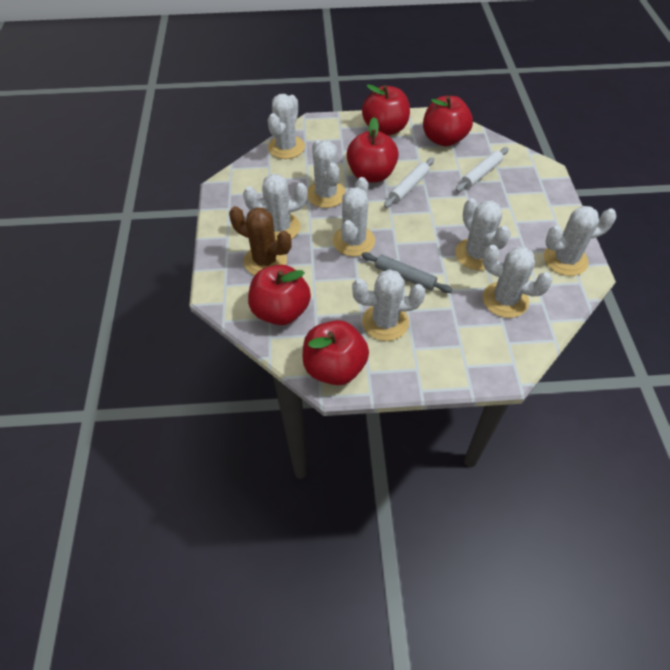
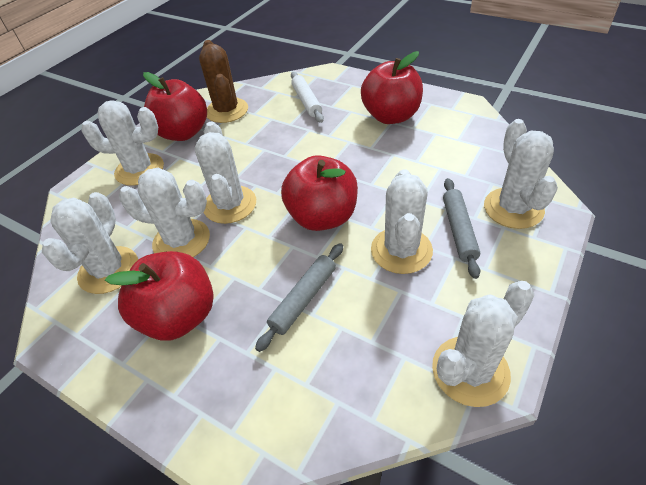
grey rolling pin: [361,252,452,293] = 1 -> [255,243,343,352] [443,178,480,279] = 2
red apple: [248,265,311,325] [303,320,369,385] [347,117,399,183] [362,84,410,135] [423,96,473,147] = 5 -> [105,251,214,341] [143,72,207,141] [281,155,358,231] [361,51,423,124] = 4
white cactus: [243,174,308,240] [268,94,305,159] [307,140,346,208] [333,177,375,257] [352,269,426,341] [455,198,511,270] [483,245,553,318] [544,206,616,276] = 8 -> [42,192,138,294] [81,100,164,186] [119,168,210,257] [195,121,256,224] [371,169,433,274] [432,281,535,407] [484,119,558,229] = 7
white rolling pin: [384,158,434,208] [456,147,508,192] = 2 -> [291,72,324,123] = 1

